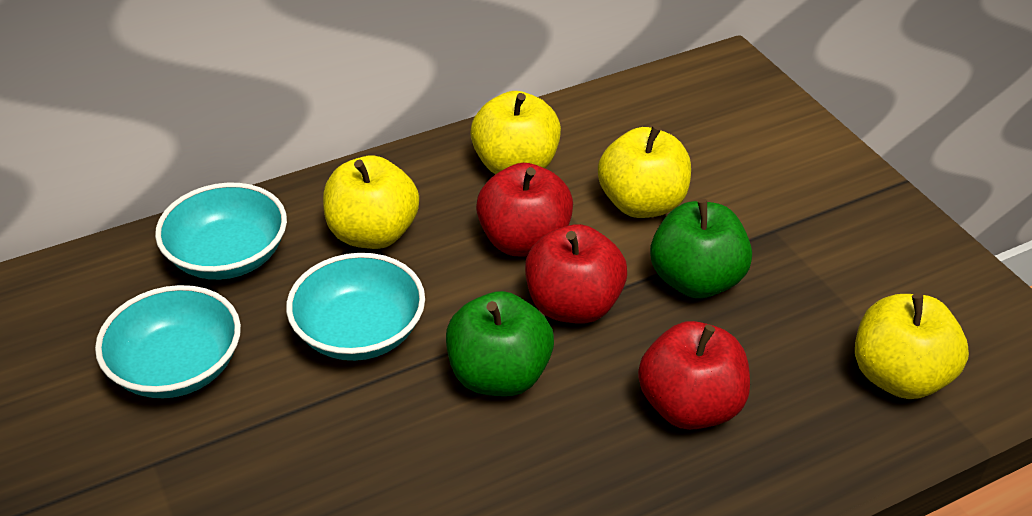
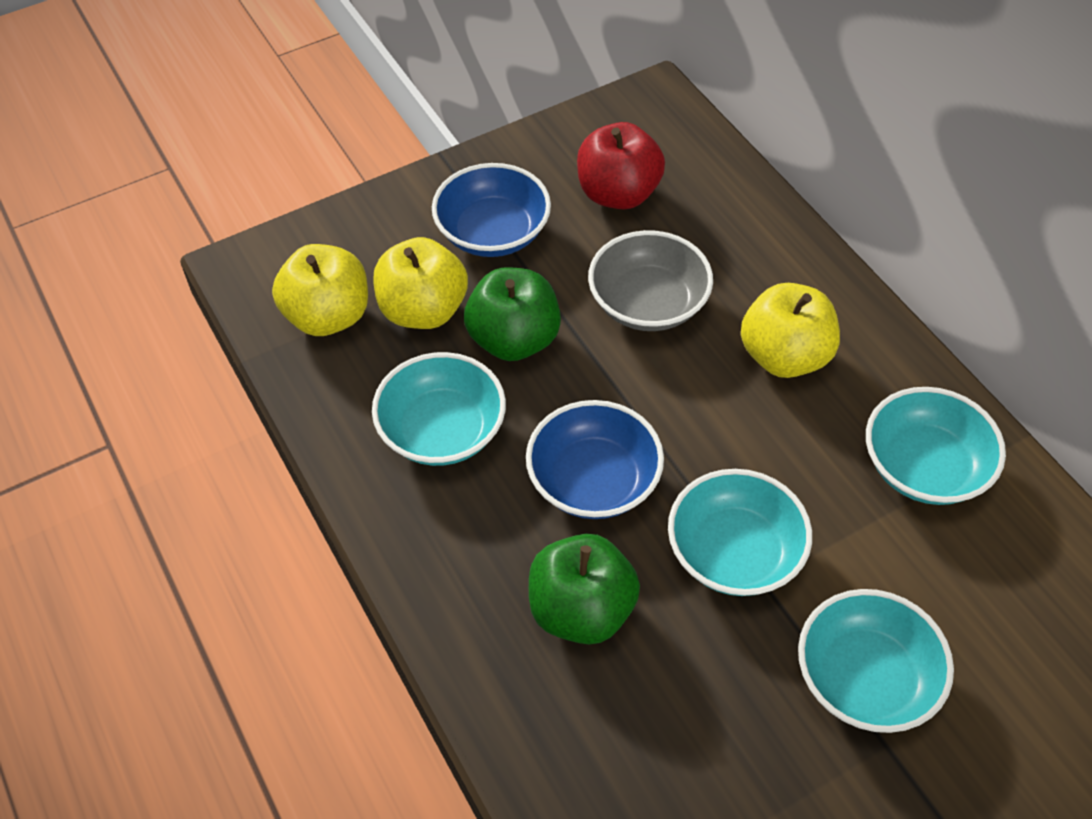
blue bowl: none = 0 -> [432,163,551,257] [526,400,664,519] = 2
grey bowl: none = 0 -> [588,230,713,331] = 1
red apple: [476,163,573,257] [525,224,627,324] [638,321,750,430] = 3 -> [577,122,665,210] = 1
turquoise bowl: [95,285,241,398] [155,183,287,280] [286,253,425,361] = 3 -> [372,352,506,466] [668,469,812,596] [798,589,954,733] [866,387,1006,505] = 4
yellow apple: [323,156,419,249] [470,91,561,174] [598,125,691,218] [855,293,969,399] = 4 -> [272,244,368,336] [373,237,468,329] [741,283,840,378] = 3

